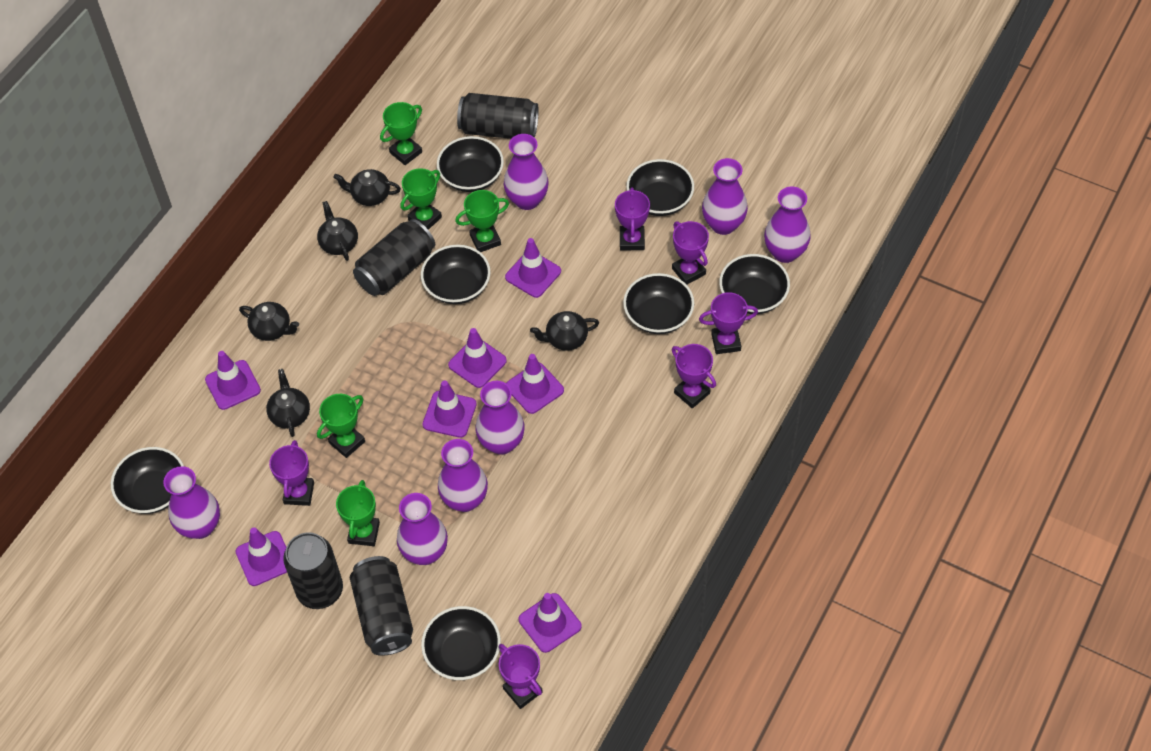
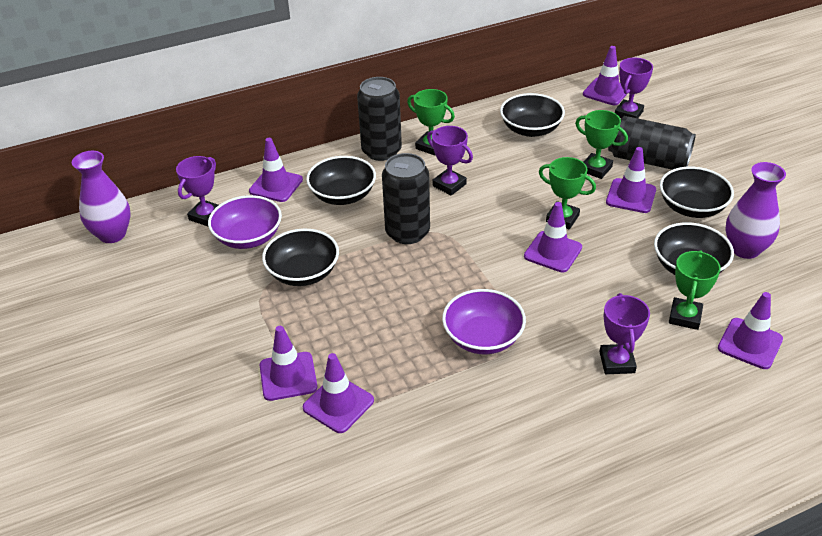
black bowl: [111,447,184,514] [421,245,491,304] [421,606,501,680] [437,136,504,192] [623,273,694,334] [626,159,694,216] [719,254,790,314] = 7 -> [262,229,339,286] [306,156,376,205] [500,93,565,137] [654,222,734,275] [660,167,734,218] = 5
black can: [283,532,343,609] [350,556,413,656] [353,219,435,296] [457,93,539,139] = 4 -> [357,77,402,161] [382,153,430,244] [608,116,696,170] = 3
black teapot: [239,302,299,341] [266,369,310,437] [317,201,358,261] [333,169,401,206] [530,311,599,351] = 5 -> none = 0
green trophy: [317,394,365,458] [336,480,380,546] [380,102,422,165] [400,168,442,230] [455,190,509,252] = 5 -> [407,89,455,156] [539,157,596,230] [575,110,628,179] [669,250,721,330] = 4
purple bowl: none = 0 -> [208,195,282,249] [442,289,526,354] = 2
purple trophy: [269,440,314,506] [499,644,543,709] [615,187,650,250] [672,221,709,285] [672,344,716,408] [699,292,758,354] = 6 -> [176,156,219,226] [427,126,473,196] [600,293,650,374] [615,57,653,118] = 4
purple vase: [163,466,220,539] [397,493,448,565] [438,439,488,512] [475,381,525,455] [504,134,549,210] [702,158,748,235] [764,187,811,263] = 7 -> [72,151,131,243] [726,162,786,259] = 2

